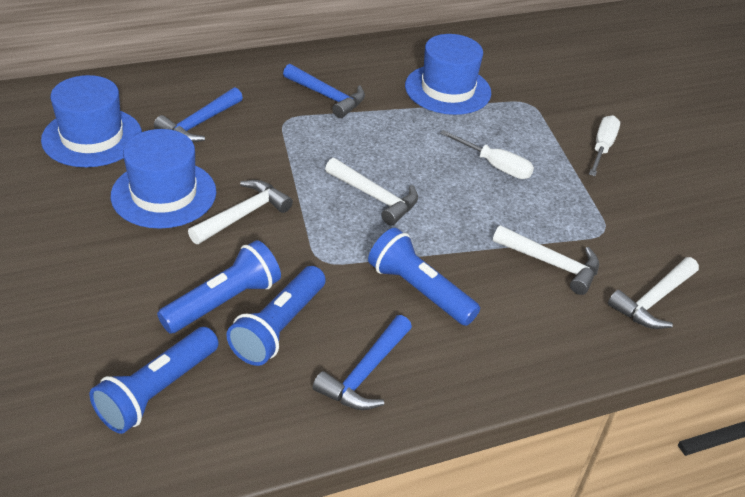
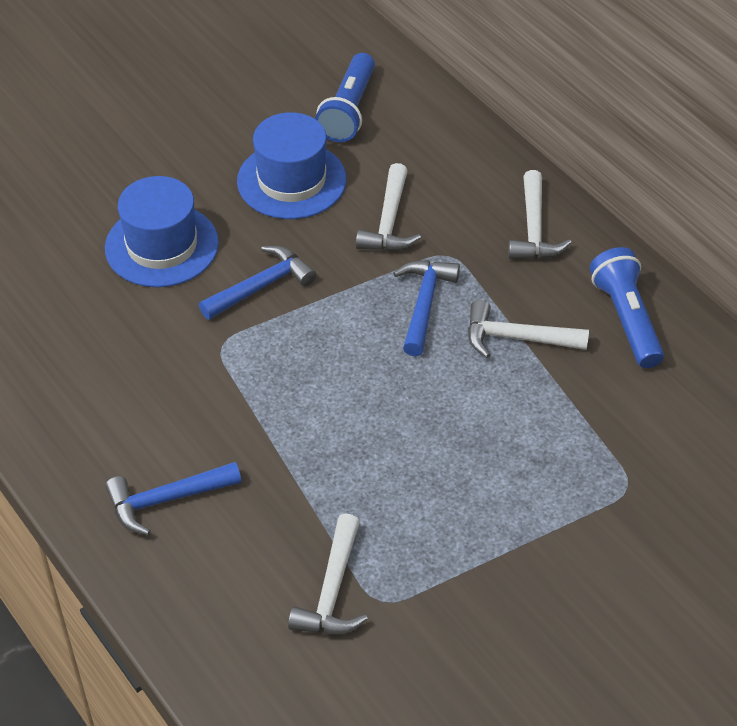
blue flashlight: [90,327,219,434] [157,240,281,334] [226,266,325,366] [368,228,480,326] = 4 -> [315,53,375,142] [590,247,664,368] = 2
blue hat: [41,75,142,167] [111,129,216,229] [405,34,491,115] = 3 -> [105,176,219,287] [237,112,346,219] = 2
white screwdriver: [440,130,534,179] [589,115,620,176] = 2 -> none = 0

